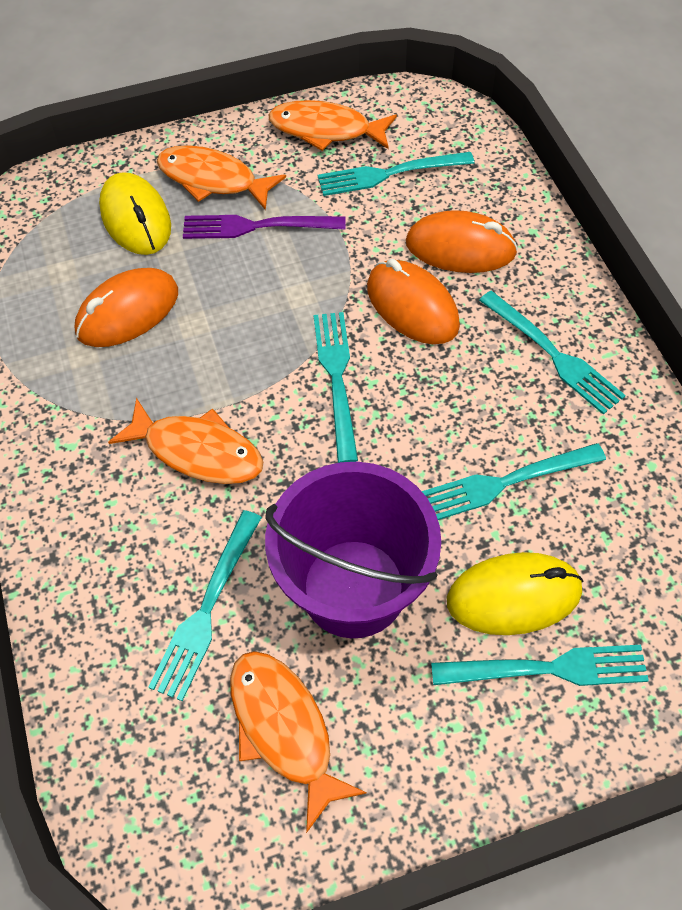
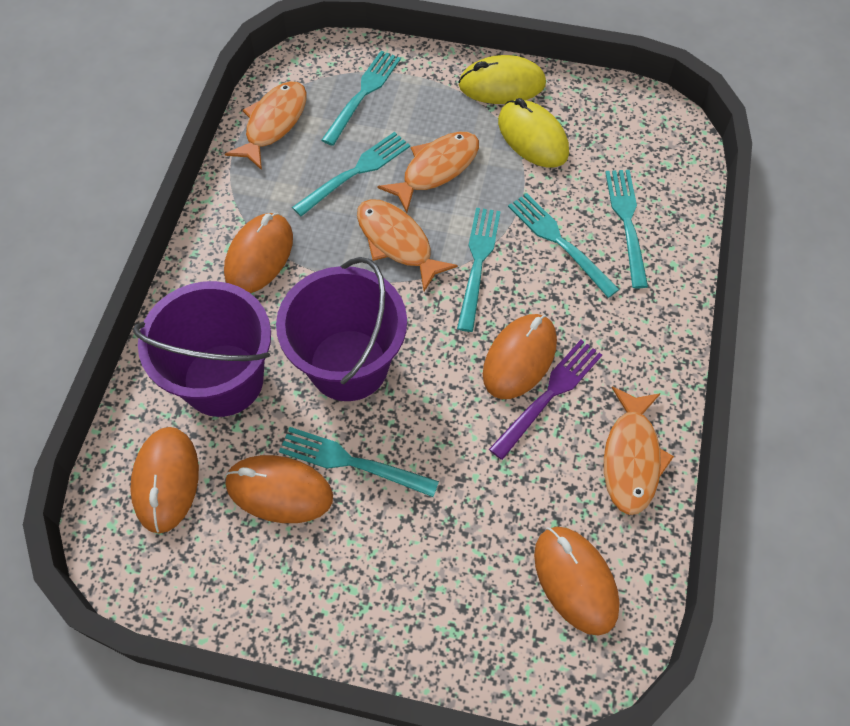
orange mouse: [75,268,178,347] [367,259,460,344] [406,210,518,273] = 3 -> [130,427,199,533] [224,213,293,293] [225,455,333,523] [483,314,557,399] [534,527,620,636] = 5
purple bucket: [265,462,441,638] = 1 -> [133,281,271,417] [276,257,407,401] = 2

